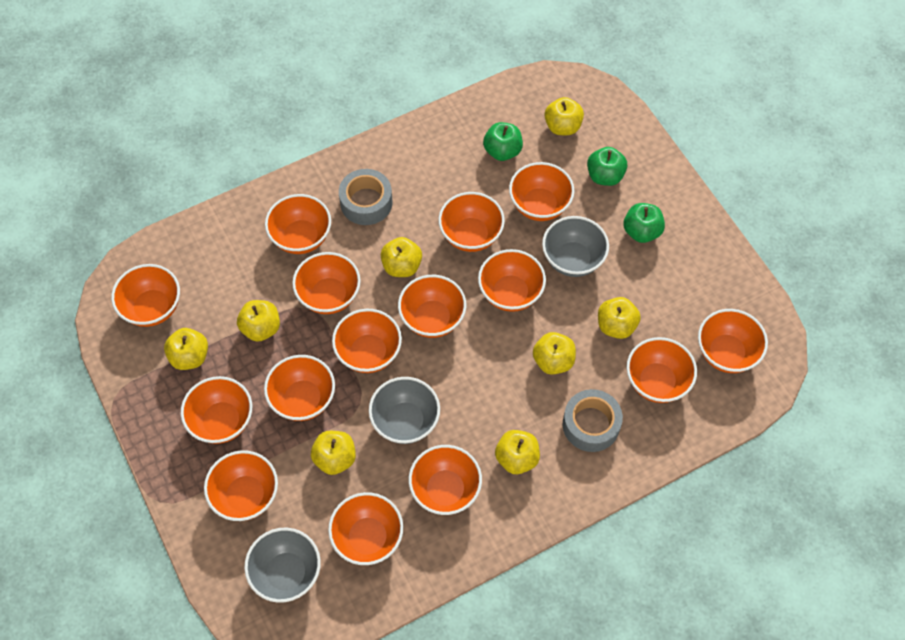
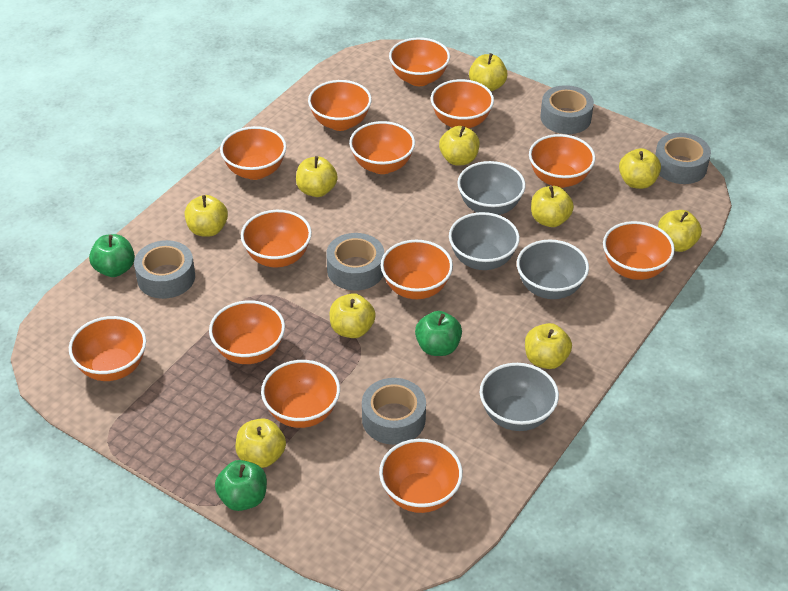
grey bowl: [244,528,321,603] [369,377,440,444] [542,216,609,277] = 3 -> [449,212,520,270] [457,161,526,215] [480,363,559,431] [517,239,589,299] = 4
grey tape: [339,169,393,225] [563,389,623,452] = 2 -> [134,240,195,299] [326,233,384,291] [362,378,426,445] [540,85,594,134] [655,133,711,184] = 5
orange bowl: [111,264,180,327] [181,376,252,444] [204,450,278,521] [264,355,335,421] [265,194,331,254] [292,252,361,314] [328,492,403,565] [332,309,402,373] [398,275,466,338] [409,445,482,515] [438,192,505,252] [478,249,546,312] [509,162,575,221] [627,337,697,403] [698,309,768,373] = 15 -> [69,316,146,381] [209,300,285,364] [220,126,286,180] [241,210,312,267] [261,360,340,428] [308,80,372,131] [349,121,415,174] [379,439,463,513] [381,240,453,299] [389,37,450,86] [431,79,494,128] [529,134,595,188] [603,221,675,280] = 13
yellow apple: [164,328,208,370] [237,300,280,342] [311,431,356,475] [381,237,422,277] [495,430,540,474] [533,332,576,375] [545,97,584,135] [598,297,641,339] = 8 -> [184,195,228,237] [235,418,286,468] [296,156,338,197] [330,293,376,338] [439,126,480,166] [469,53,508,91] [525,323,572,369] [531,186,574,227] [619,148,661,189] [658,210,702,252] = 10

